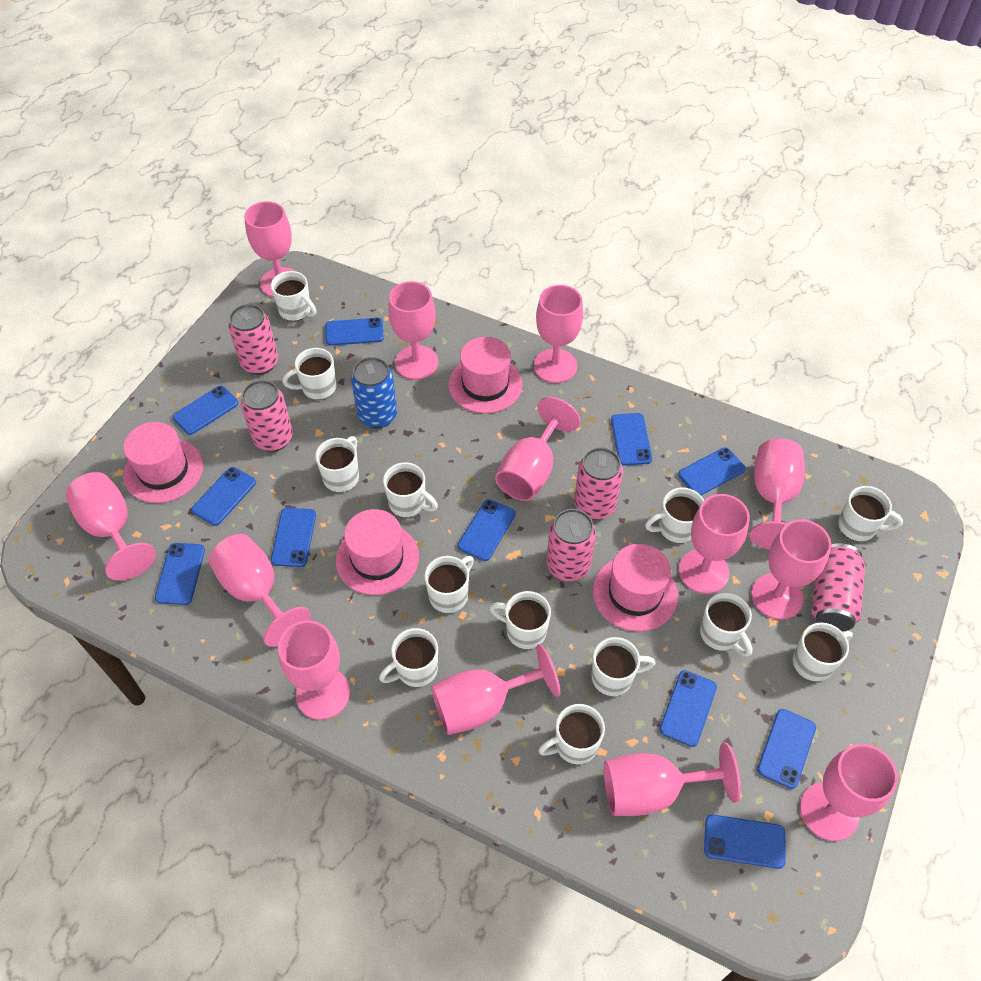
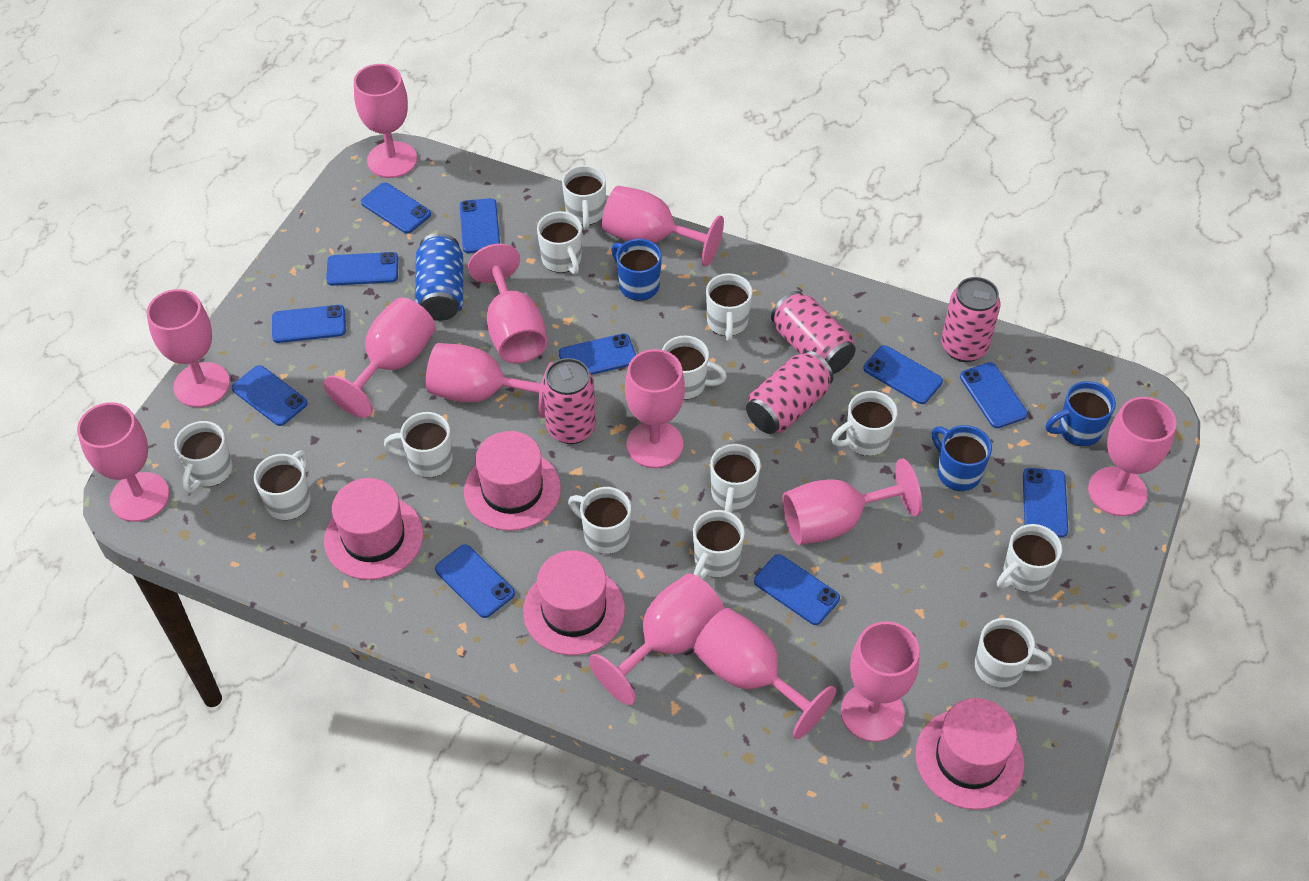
blue mug: none = 0 -> [611,239,662,301] [932,425,992,491] [1046,381,1116,446] = 3
pink can: [229,304,278,375] [241,380,293,452] [546,509,596,581] [574,448,623,520] [812,543,865,631] = 5 -> [542,358,596,444] [746,351,834,434] [771,291,856,374] [941,277,1001,362] = 4

